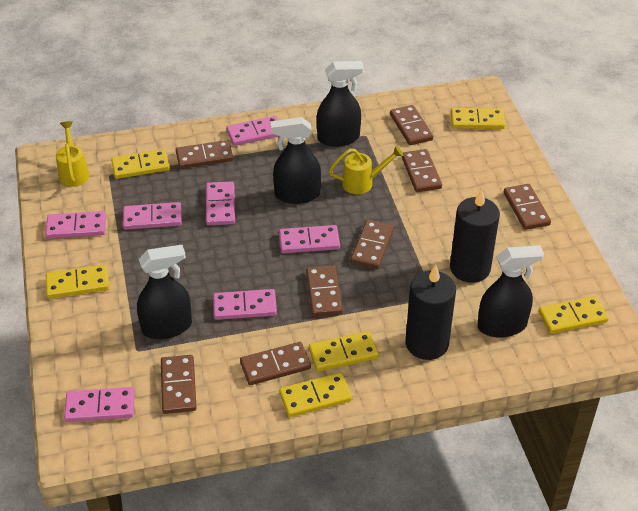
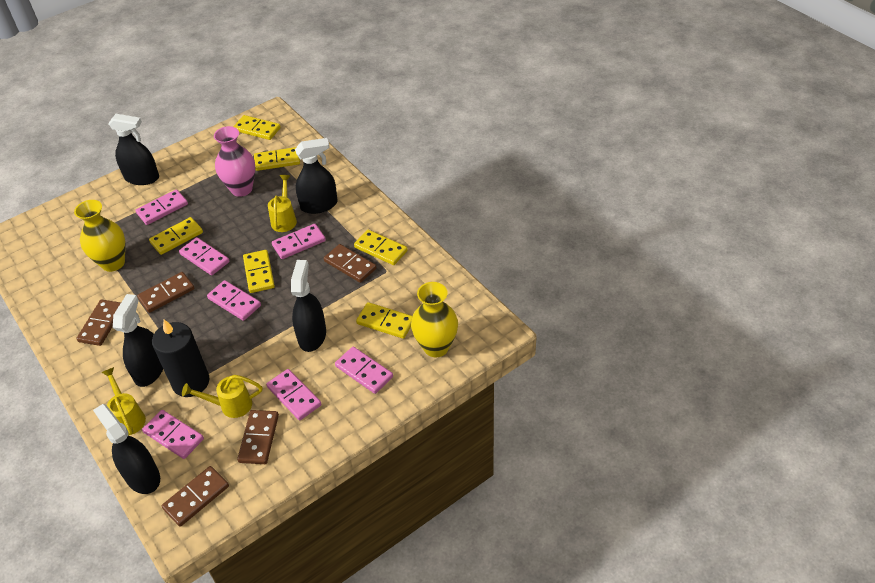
black candle: [406,264,456,360] [450,189,500,283] = 2 -> [152,320,210,397] = 1
black spray bottle: [137,245,192,339] [271,117,321,204] [316,61,364,147] [478,245,544,338] = 4 -> [93,404,160,494] [108,114,159,185] [113,294,163,387] [291,260,326,352] [295,138,338,214] = 5
brown domino: [161,355,197,414] [176,140,233,169] [240,342,311,385] [306,265,343,316] [350,220,394,269] [390,105,434,145] [401,149,442,192] [504,184,551,230] = 8 -> [77,300,121,346] [137,272,195,313] [162,466,229,527] [237,410,279,464] [324,244,376,283] = 5
pink vase: none = 0 -> [214,126,255,197] = 1
yellow vase: none = 0 -> [74,200,126,272] [411,282,458,358] = 2
yellow watering can: [56,121,89,187] [329,146,404,194] = 2 -> [101,367,146,435] [182,375,262,418] [268,175,297,232] = 3

